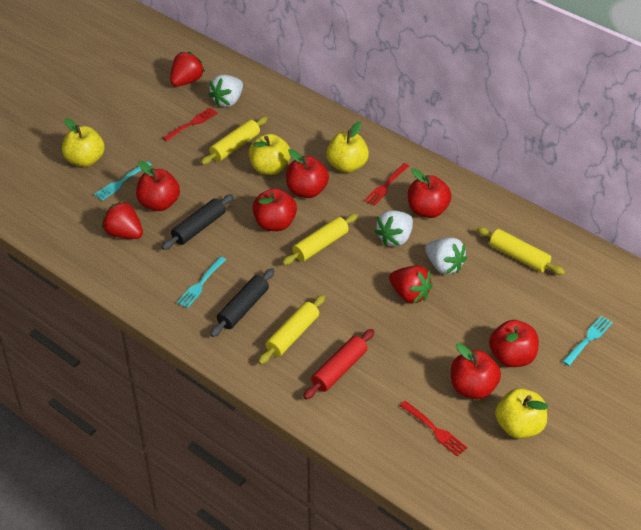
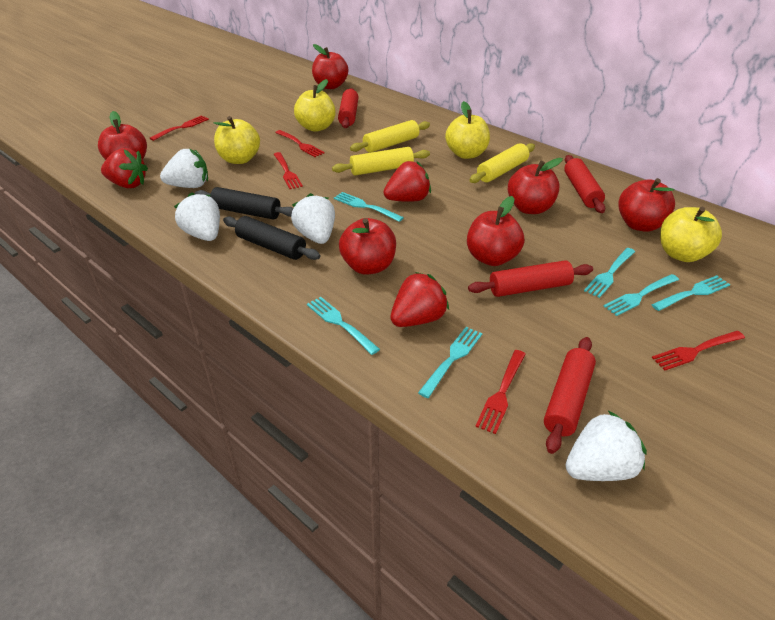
red fork: [163,108,218,141] [364,163,409,206] [400,401,468,457] = 3 -> [150,115,209,141] [274,152,303,189] [275,130,325,157] [475,350,526,434] [652,331,745,370] = 5
red rolling pin: [303,329,374,399] = 1 -> [338,88,359,128] [468,260,593,297] [544,337,596,454] [564,155,605,213] = 4
turquoise fork: [94,161,152,201] [177,256,226,308] [562,316,613,366] = 3 -> [307,297,380,355] [334,192,404,222] [418,327,482,398] [584,248,635,298] [604,274,679,316] [651,275,731,311] = 6
white strawberry: [208,74,243,107] [374,211,413,246] [425,237,467,274] = 3 -> [160,149,208,188] [174,192,220,241] [291,193,335,244] [565,411,647,481] = 4
yellow rolling pin: [201,116,268,165] [258,295,325,365] [282,214,358,265] [477,227,565,275] = 4 -> [332,147,430,176] [350,120,430,153] [469,143,535,183] = 3

